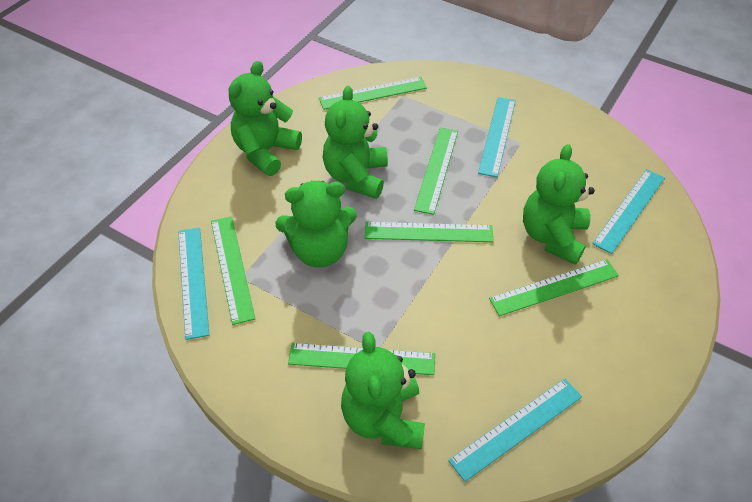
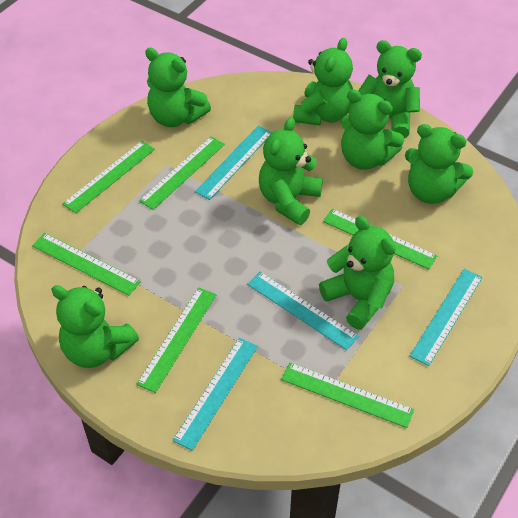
green teddy bear: [229,61,302,176] [275,181,357,267] [323,86,388,199] [341,332,425,449] [523,144,595,265] = 5 -> [51,285,139,368] [145,48,211,127] [259,117,323,225] [293,38,353,125] [319,216,396,330] [341,89,404,170] [358,40,422,138] [405,124,473,204] = 8

